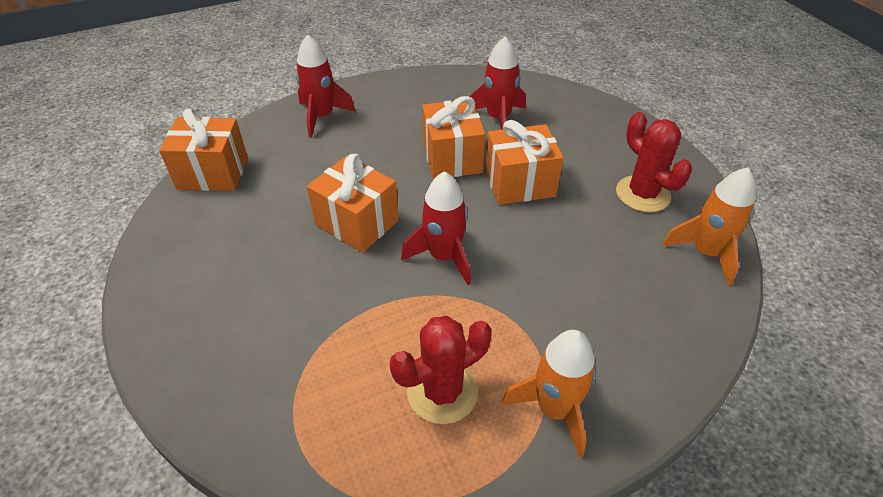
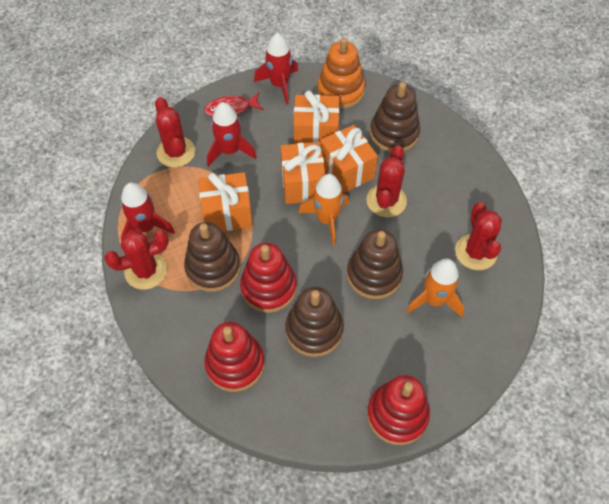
brown stacking toy: none = 0 -> [184,222,241,292] [285,287,344,357] [347,229,403,299] [370,82,420,152] = 4
orange stacking toy: none = 0 -> [317,38,365,109] = 1
red cactus: [390,316,492,424] [616,112,692,212] = 2 -> [104,230,169,290] [155,97,195,167] [366,145,407,217] [455,202,502,270] = 4
red fish: none = 0 -> [204,92,263,117] = 1
red stacking toy: none = 0 -> [204,322,265,392] [240,243,297,313] [367,375,430,445] = 3

